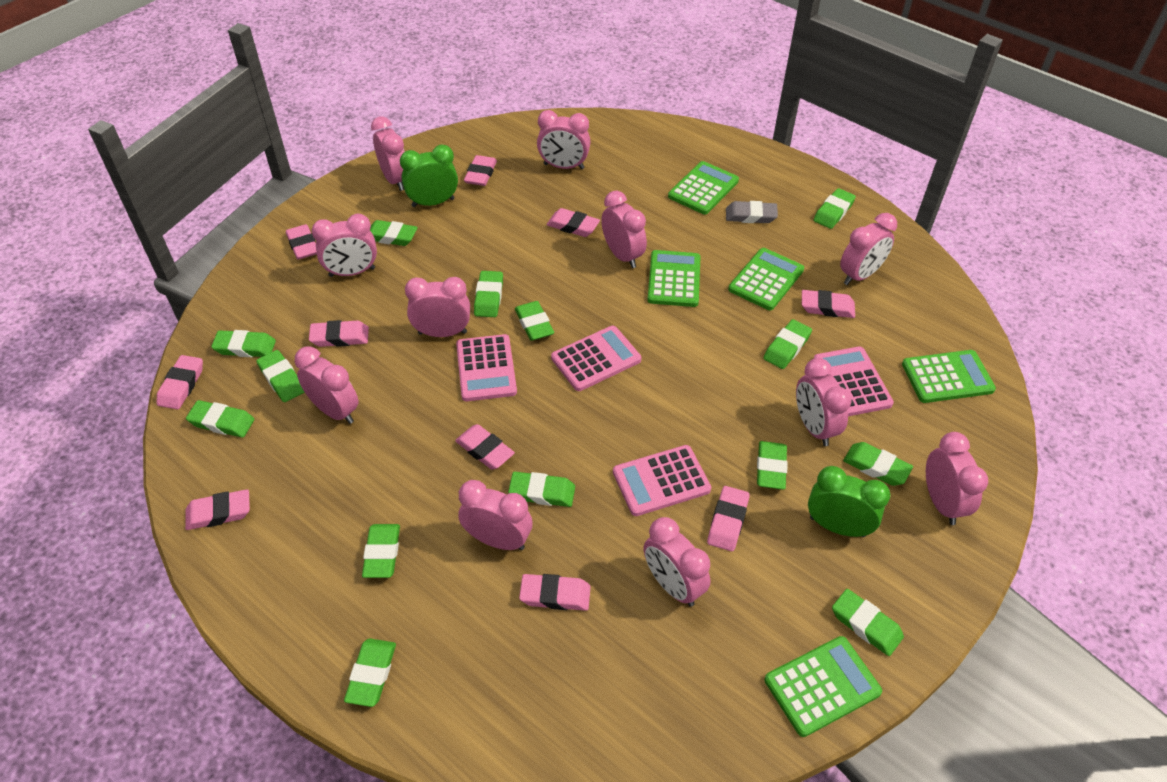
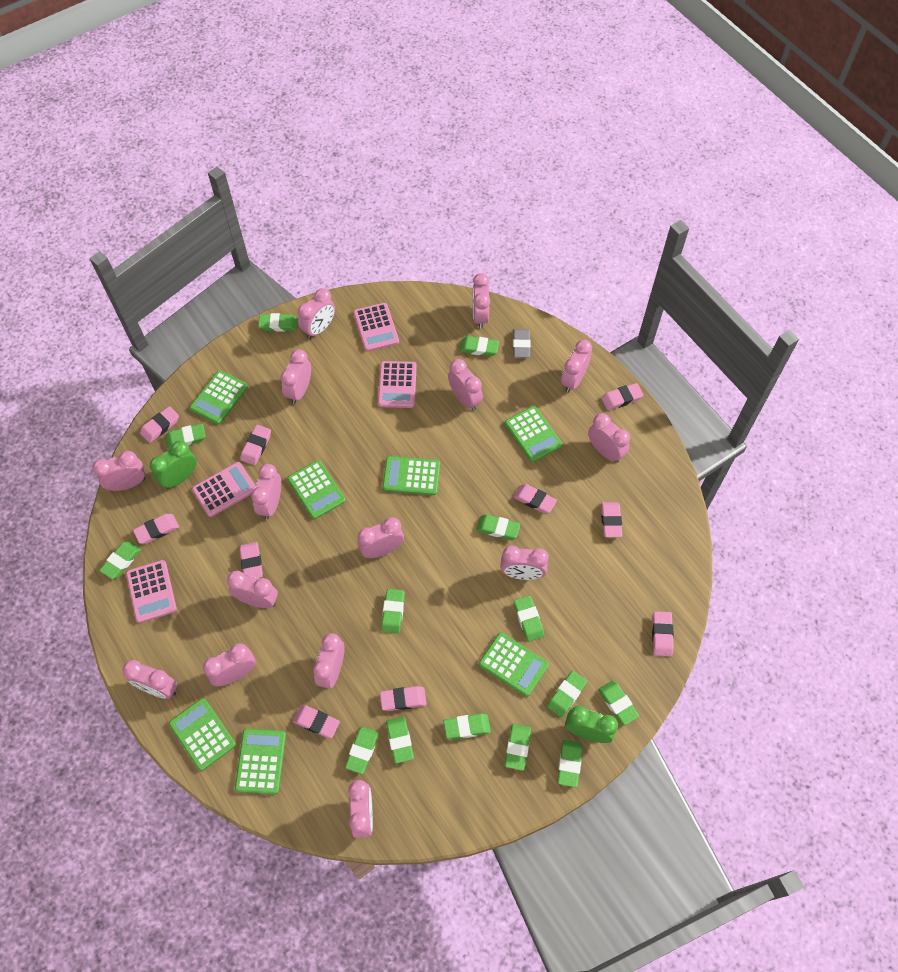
green calculator: [647,250,701,307] [668,161,739,215] [728,248,804,310] [764,636,882,737] [902,350,996,403] = 5 -> [169,698,236,771] [190,370,248,425] [235,729,286,794] [287,460,346,519] [383,456,440,495] [479,632,549,697] [505,406,562,462] = 7
pink clock: [295,346,359,424] [312,214,377,277] [371,116,405,191] [405,277,470,337] [458,480,533,550] [537,110,591,169] [601,191,647,268] [644,517,710,606] [796,358,852,446] [840,213,897,285] [926,432,988,525] = 11 -> [93,451,145,491] [122,660,177,699] [203,643,256,686] [227,571,278,608] [251,464,281,519] [281,349,311,404] [298,288,335,339] [313,633,345,689] [348,780,373,838] [358,517,404,558] [448,359,483,411] [473,273,490,329] [500,545,549,580] [561,340,592,393] [588,413,630,463] = 15

